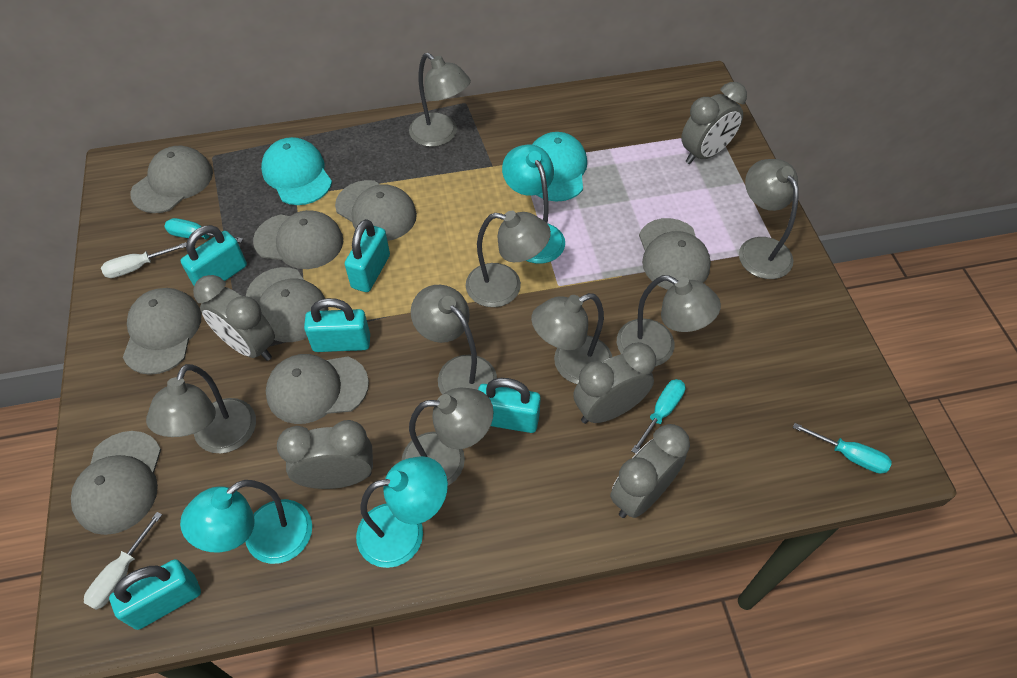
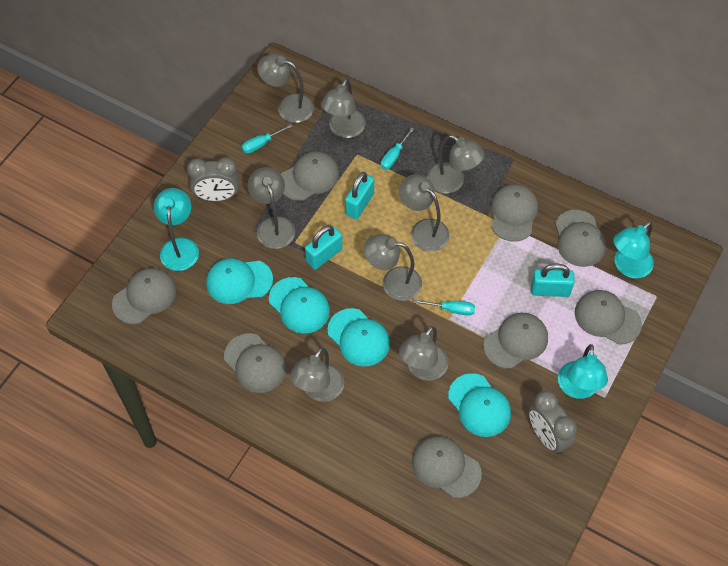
grey clock: [193,275,275,361] [277,420,373,489] [573,342,656,424] [610,424,690,518] [681,82,747,164] = 5 -> [187,157,239,201] [529,391,577,454] = 2
turquoise cap: [261,137,332,205] [532,132,587,202] = 2 -> [206,258,273,304] [269,277,330,334] [327,308,390,367] [448,373,511,437] = 4
turquoise padlock: [109,559,201,630] [181,225,247,286] [304,298,370,352] [345,219,390,292] [478,378,541,433] = 5 -> [305,225,343,270] [345,172,374,219] [531,264,575,297] = 3
white screwdriver: [84,512,162,610] [101,242,187,278] = 2 -> none = 0

